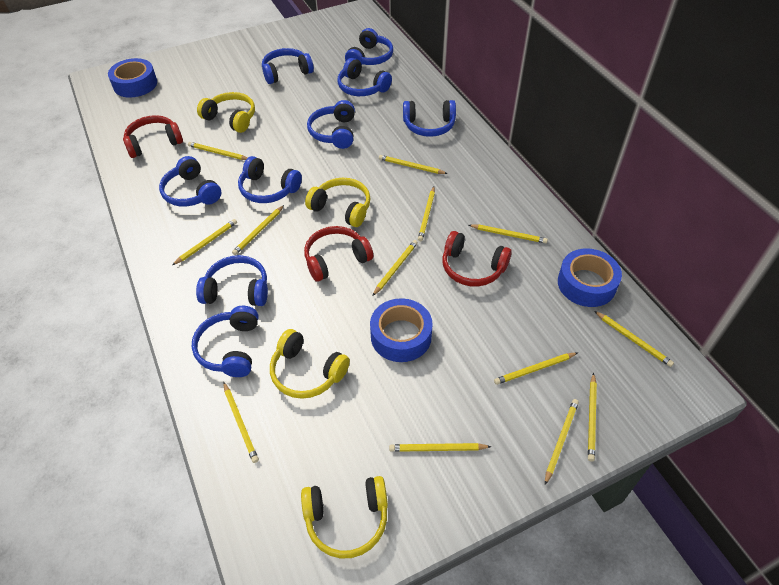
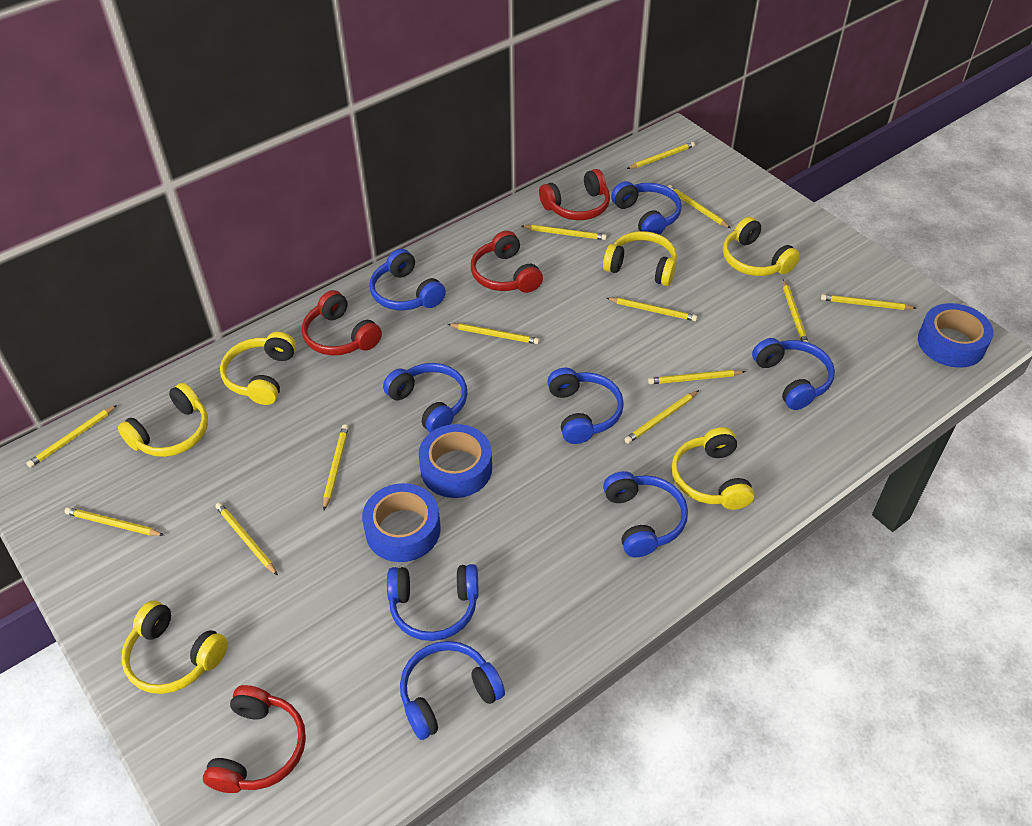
blue headphones: [159,156,221,206] [192,306,259,377] [196,255,268,306] [238,156,302,203] [262,48,314,84] [307,100,355,149] [337,58,392,96] [345,28,393,65] [403,100,456,137] = 9 -> [369,249,446,310] [383,363,468,433] [387,564,478,641] [400,641,505,740] [547,368,624,444] [603,471,688,557] [611,181,682,235] [752,338,835,410] = 8
red headphones: [123,115,183,158] [304,226,373,282] [442,231,512,287] = 3 -> [203,685,306,793] [302,290,382,356] [471,231,543,293] [539,169,610,220] = 4
yellow headphones: [197,92,255,133] [270,329,350,399] [301,476,388,559] [305,178,371,227] = 4 -> [118,383,208,457] [121,601,228,694] [220,332,296,405] [603,231,677,286] [672,427,754,510] [723,217,800,276] = 6

